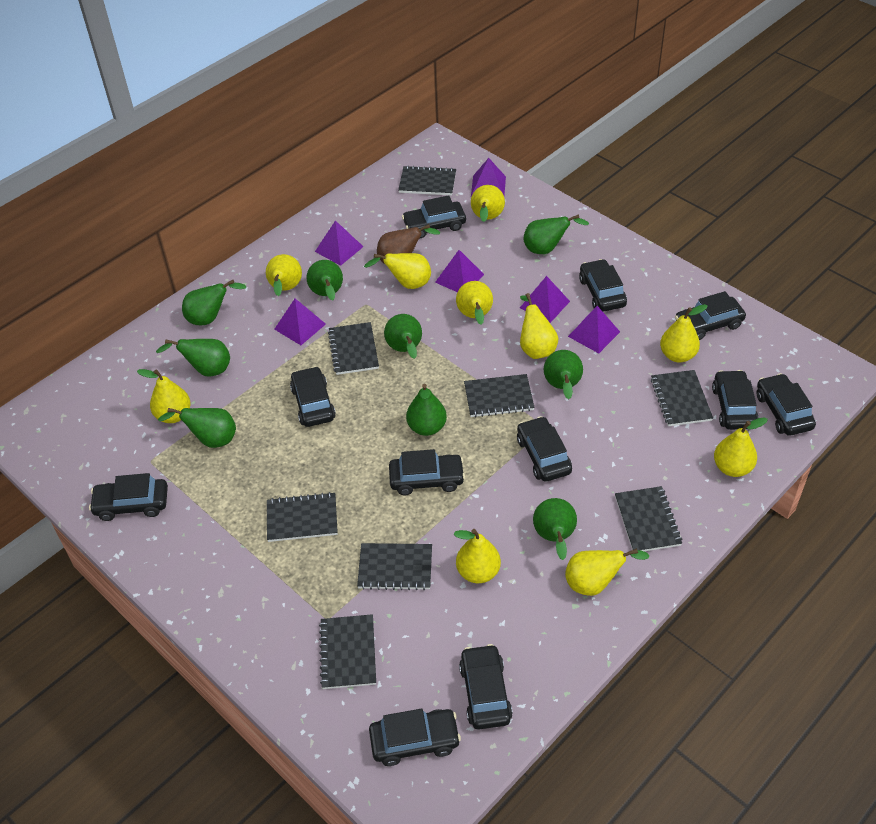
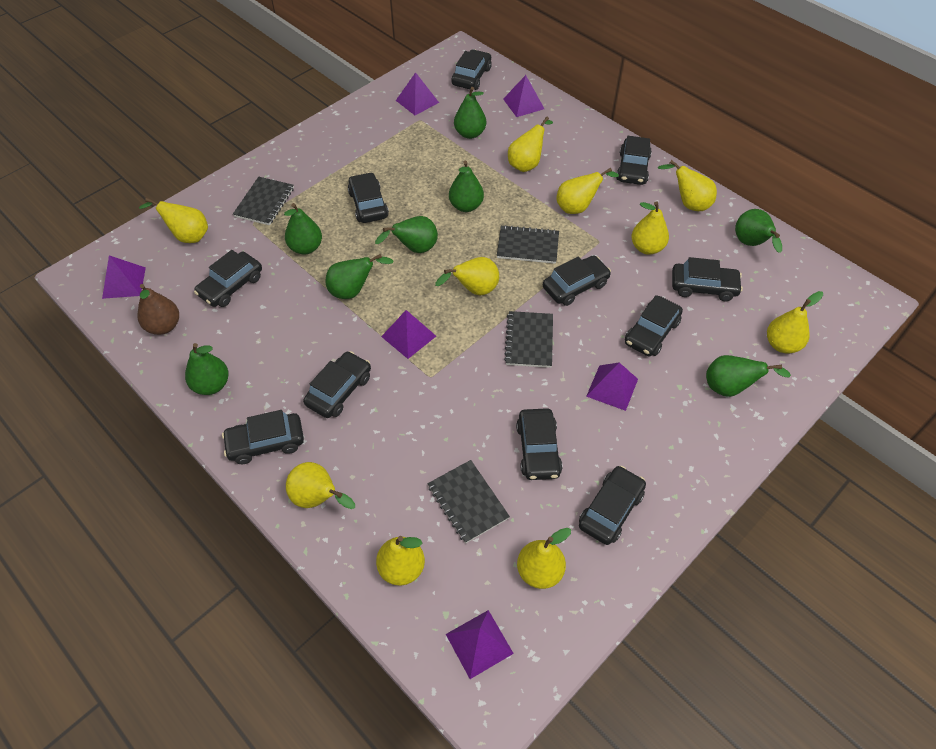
black notebook: [267,492,338,542] [319,614,376,689] [328,322,379,375] [357,543,432,590] [398,166,456,195] [464,374,535,418] [615,486,682,551] [651,370,713,426] = 8 -> [233,177,294,225] [428,460,510,544] [497,225,559,264] [504,311,553,368] = 4
green pear: [156,339,230,376] [158,408,236,448] [182,280,247,325] [306,260,343,300] [384,314,422,359] [406,384,447,436] [523,214,589,254] [533,498,577,560] [544,350,583,399] = 9 -> [185,343,229,395] [284,203,322,255] [325,254,394,299] [375,216,438,253] [449,161,484,212] [454,87,486,139] [706,355,791,397] [735,209,782,253] = 8

